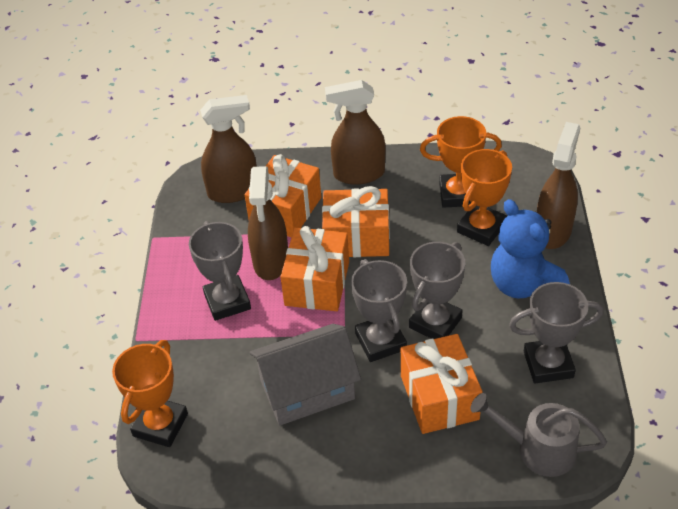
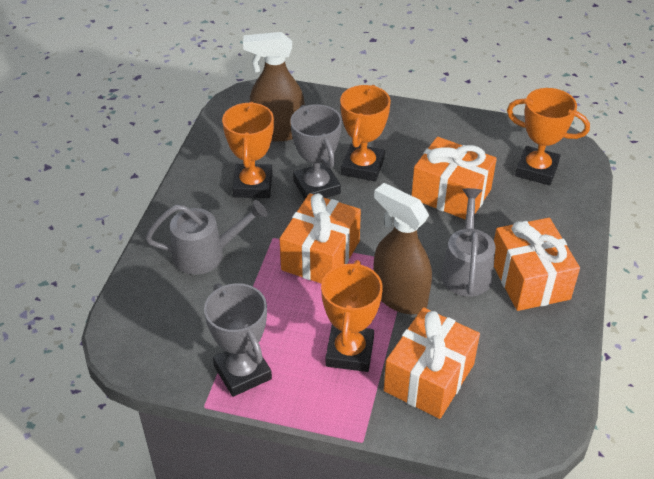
blue teddy bear: [491,199,570,299] = 1 -> none = 0
brown spray bottle: [200,95,257,203] [248,166,288,280] [325,80,385,185] [537,122,580,249] = 4 -> [243,32,305,141] [373,183,432,314] = 2
grey house: [249,324,361,425] = 1 -> none = 0
grey trophy: [189,221,251,321] [351,259,407,362] [409,242,465,339] [509,282,603,383] = 4 -> [204,283,272,397] [290,104,342,200] = 2
grey watering can: [470,393,607,477] = 1 -> [145,200,268,275] [441,188,496,297] = 2
orange trophy: [112,340,188,447] [420,116,502,208] [457,149,512,246] = 3 -> [222,101,274,198] [321,260,383,372] [340,85,391,181] [507,88,590,185] = 4

